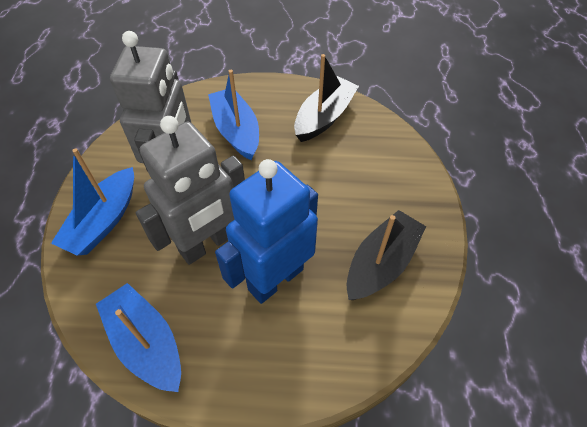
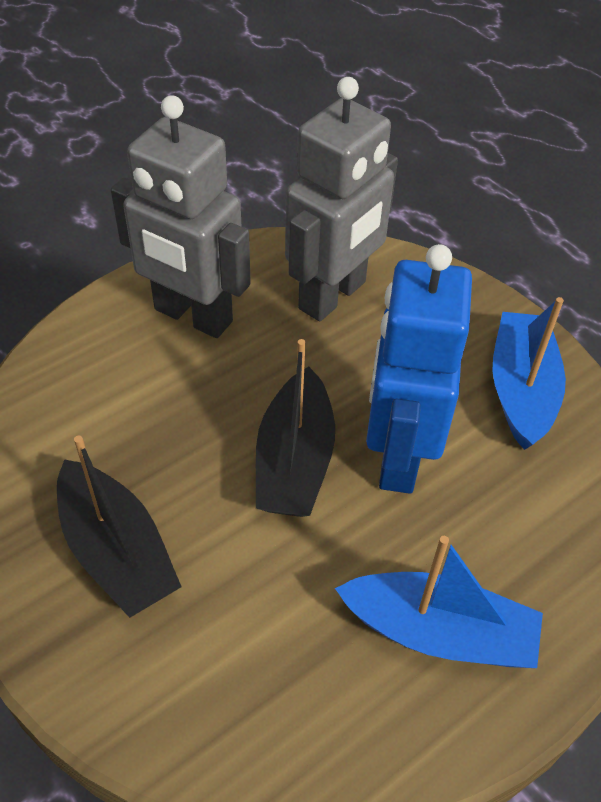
blue boat: [51,148,134,256] [96,283,181,392] [208,70,259,160] = 3 -> [335,536,543,668] [492,297,566,450] = 2

